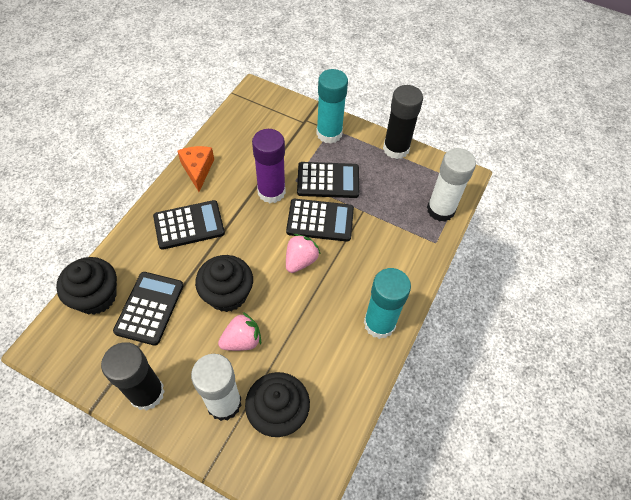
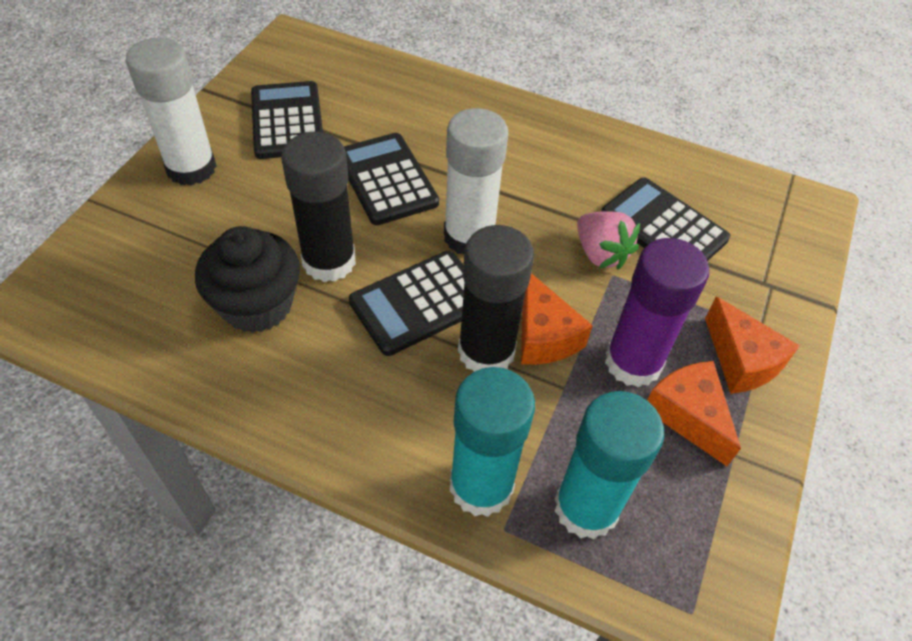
black cupcake: [56,257,117,315] [195,255,253,312] [245,372,310,437] = 3 -> [195,226,300,333] = 1
orange cheese: [178,146,214,192] = 1 -> [521,273,593,365] [647,361,741,466] [705,296,800,394] = 3
pink strawberry: [218,312,261,351] [286,234,320,273] = 2 -> [577,211,640,270] = 1

